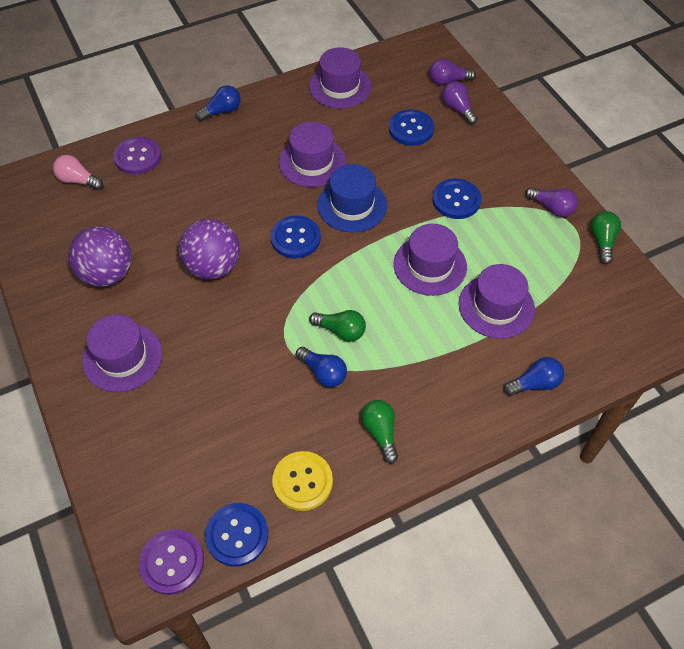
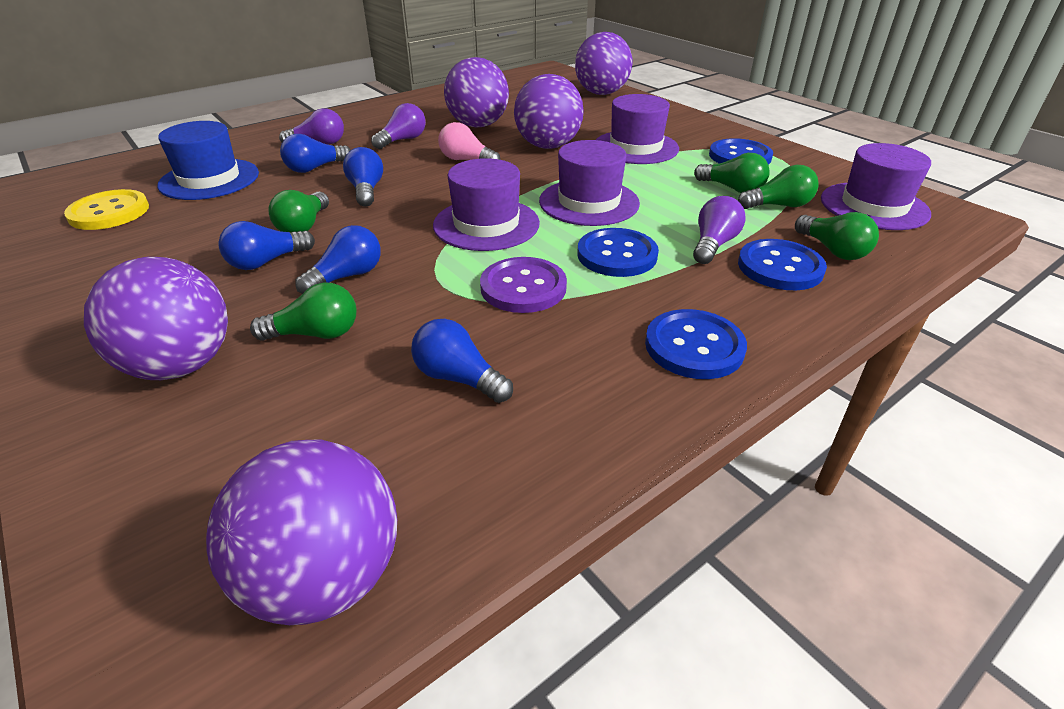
blue light bulb: [196,85,241,122] [296,347,347,387] [504,357,564,396] = 3 -> [218,221,315,270] [280,134,351,173] [295,225,381,294] [343,147,383,207] [411,319,513,403] = 5
green light bulb: [309,310,366,342] [361,400,398,464] [591,211,621,264] = 3 -> [250,282,356,341] [268,190,329,233] [694,153,770,193] [738,165,819,209] [795,212,879,260] = 5
purple ball: [68,226,132,287] [179,219,240,279] = 2 -> [84,257,228,380] [206,439,397,625] [444,57,509,128] [514,74,584,149] [575,32,632,95] = 5
purple button: [113,137,161,175] [139,529,204,595] = 2 -> [480,257,567,313] = 1
purple hat: [82,315,162,392] [279,122,346,187] [309,47,372,109] [393,224,467,296] [458,264,535,339] = 5 -> [433,158,540,251] [539,140,640,226] [596,94,679,164] [821,143,931,230] = 4

